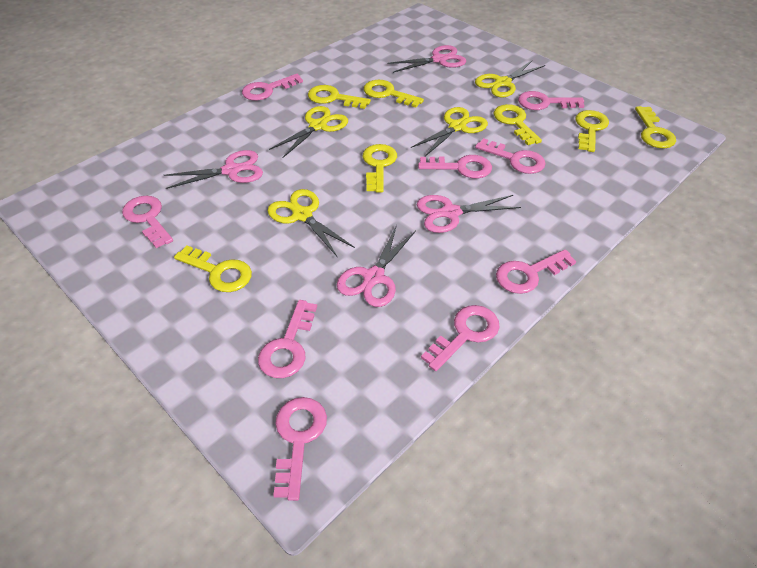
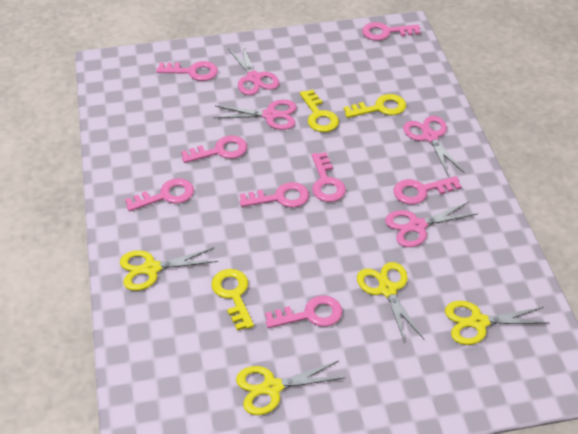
pink key: [122,195,173,248] [242,74,303,101] [258,300,317,378] [273,397,327,501] [418,155,492,178] [421,305,500,371] [475,138,545,174] [496,249,577,294] [518,91,585,110] = 9 -> [125,178,194,212] [156,61,218,81] [181,135,247,163] [240,182,309,208] [265,295,343,328] [312,152,346,202] [362,22,420,41] [393,176,462,204] = 8
yellow key: [174,245,252,292] [308,85,371,109] [363,144,397,193] [364,80,424,108] [493,104,542,145] [576,110,609,152] [635,106,676,148] = 7 -> [212,269,254,331] [300,89,339,132] [344,94,406,118] = 3

